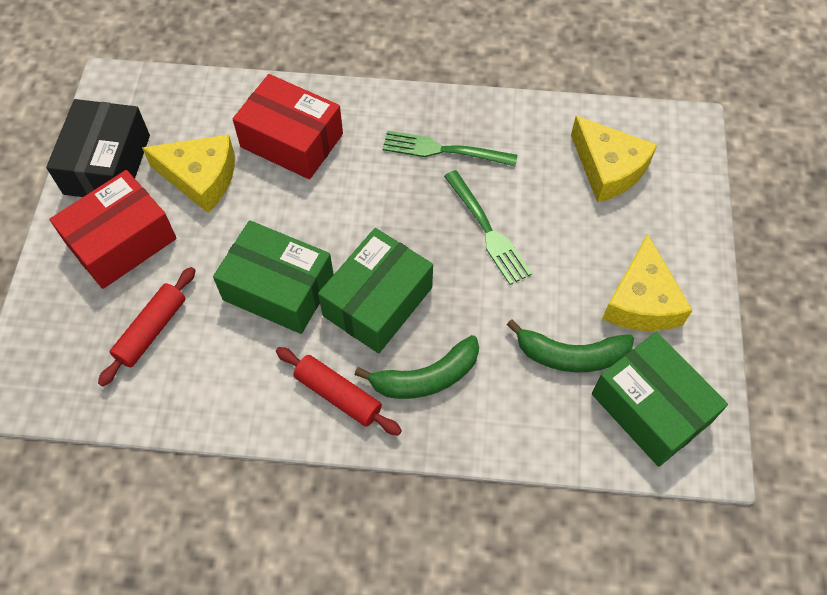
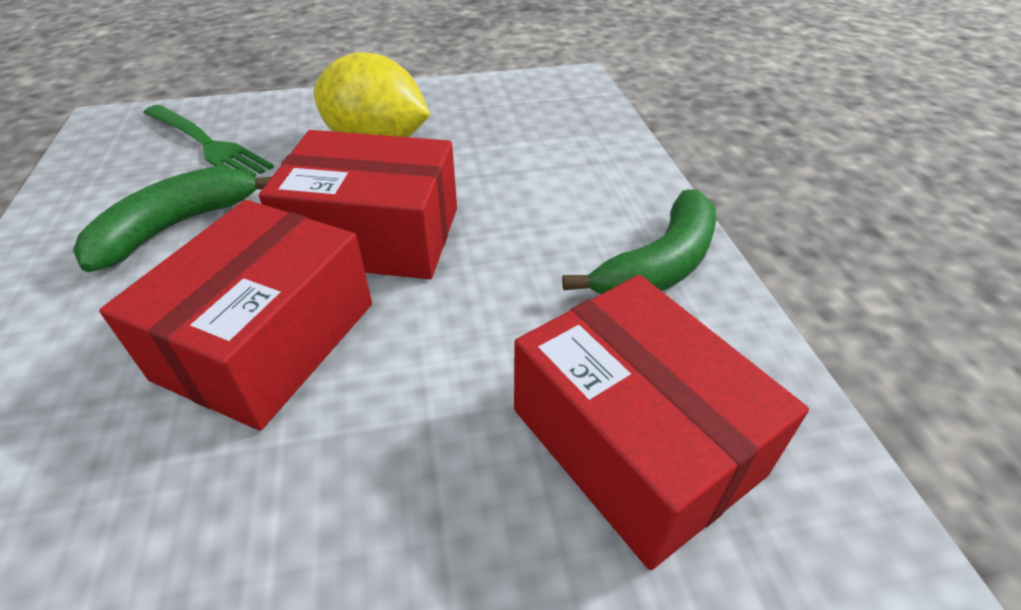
black box: [46,99,150,197] = 1 -> none = 0
green box: [213,220,334,334] [318,228,433,353] [592,332,728,467] = 3 -> none = 0
green fork: [382,130,517,166] [444,170,532,285] = 2 -> [143,105,274,177] = 1
red box: [49,170,177,289] [233,74,343,179] = 2 -> [99,200,372,431] [259,130,457,279] [514,275,809,570] = 3
red rolling pin: [98,267,196,387] [276,347,402,436] = 2 -> none = 0
yellow cheese: [142,134,235,213] [571,116,657,203] [602,234,693,331] = 3 -> none = 0
yellow lemon: none = 0 -> [313,52,430,137] = 1

